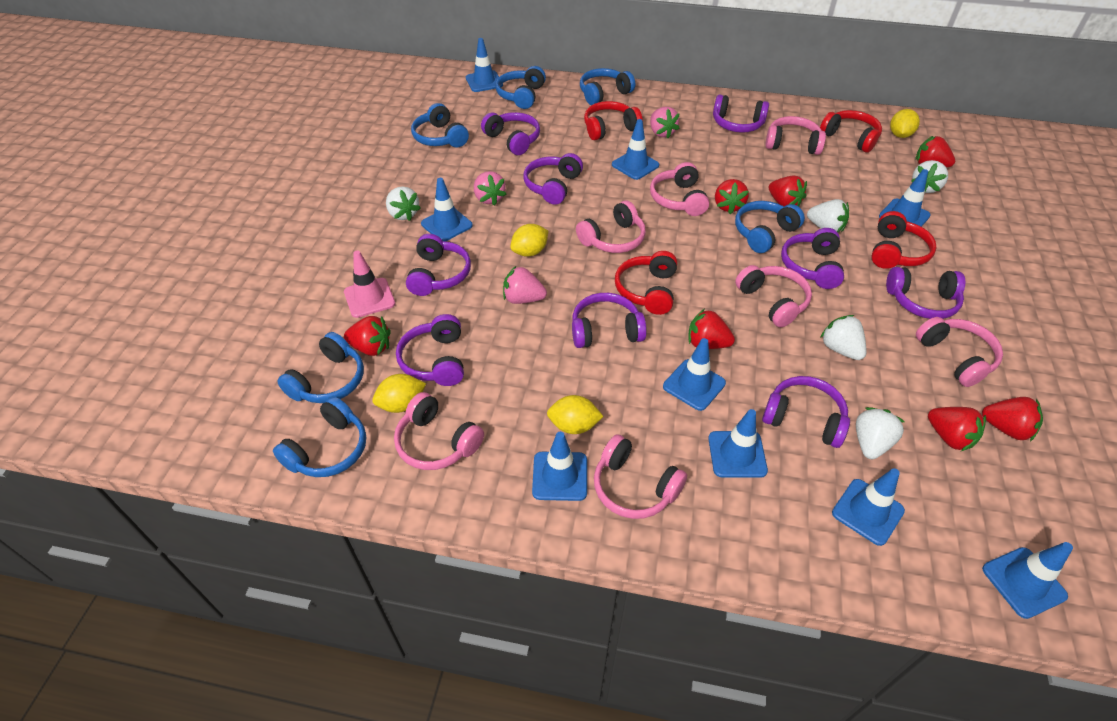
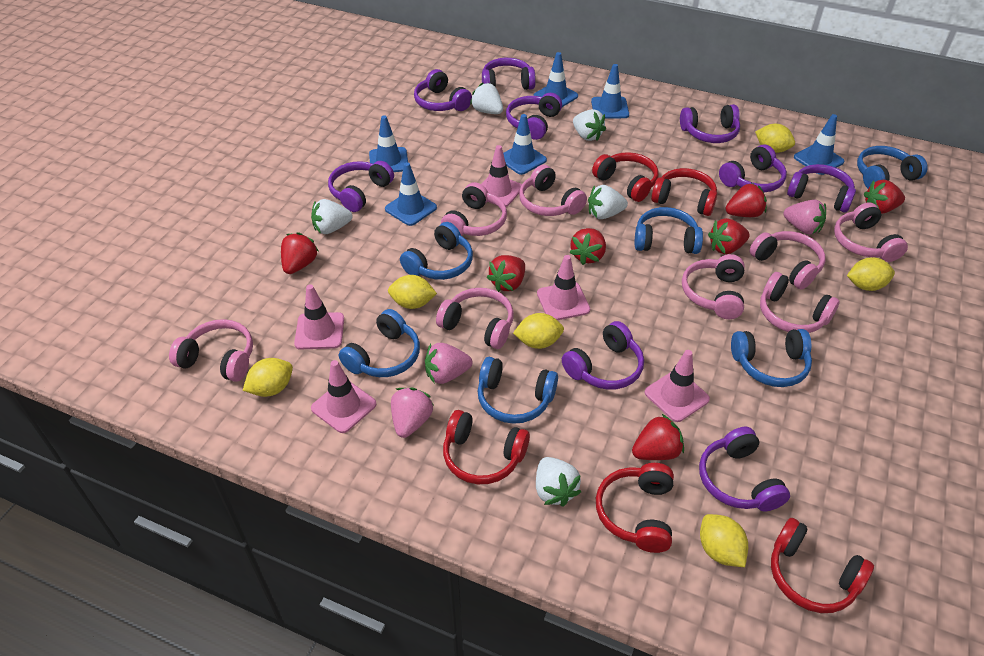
blue traffic cone: [421,178,473,241] [466,38,503,92] [532,432,587,501] [612,119,659,180] [663,338,726,411] [708,409,768,478] [832,468,905,546] [879,169,930,233] [982,542,1073,619] = 9 -> [369,115,408,172] [385,162,437,226] [503,114,547,175] [534,52,578,107] [591,64,629,119] [794,114,844,175] = 6
pink headphones: [394,392,484,470] [576,201,646,253] [594,434,687,519] [650,162,709,216] [735,265,812,327] [765,116,826,155] [916,317,1003,387] = 7 -> [169,319,253,382] [436,288,514,349] [441,182,507,236] [519,165,587,216] [682,254,745,319] [750,231,826,290] [760,272,840,333] [834,202,908,262] = 8
pink traffic cone: [344,251,395,318] = 1 -> [294,284,344,349] [311,360,376,433] [482,145,522,207] [537,255,590,320] [645,350,710,422] = 5
red headphones: [584,101,643,140] [615,251,677,315] [820,110,882,153] [871,211,937,269] = 4 -> [443,410,530,484] [592,152,659,202] [596,463,674,553] [651,168,717,216] [771,518,874,613] = 5
yellow lemon: [372,374,426,413] [510,224,548,257] [547,395,604,434] [890,109,920,138] = 4 -> [243,358,293,397] [388,275,437,309] [513,313,564,349] [700,514,748,567] [755,124,795,153] [847,257,895,291] = 6

